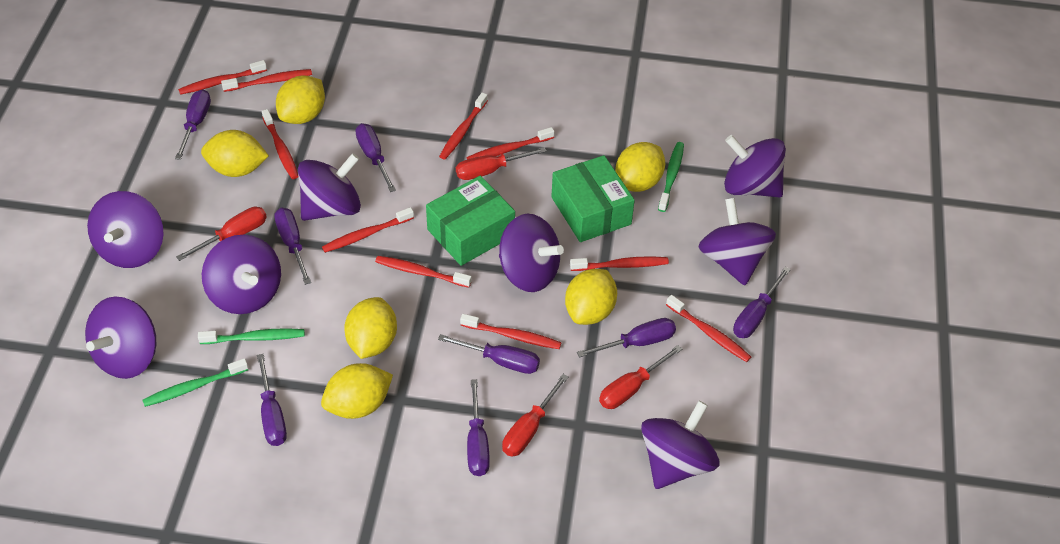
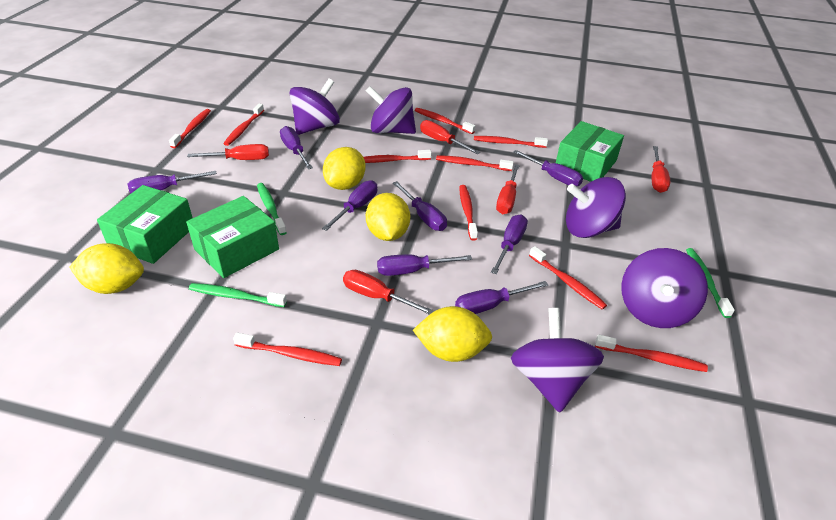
green box: [426,176,515,266] [551,155,635,242] = 2 -> [97,185,192,264] [186,196,279,278] [556,121,624,182] = 3
purple spinning top: [85,296,156,379] [87,191,163,268] [202,235,281,314] [298,153,361,221] [499,214,564,292] [641,401,720,489] [699,198,776,286] [724,135,786,198] = 8 -> [289,78,340,135] [366,86,416,134] [511,308,604,413] [566,177,626,238] [621,248,708,328] = 5
red screwdriver: [176,207,267,261] [456,147,546,180] [502,374,568,457] [599,345,682,409] = 4 -> [187,144,269,160] [343,270,434,315] [420,120,480,154] [496,164,520,214] [651,146,670,193] = 5
yellow lemon: [201,130,269,177] [276,76,325,124] [321,363,393,419] [344,297,397,359] [565,269,617,325] [615,142,665,192] = 6 -> [70,243,144,294] [323,147,366,190] [366,193,410,241] [413,306,492,362] = 4

